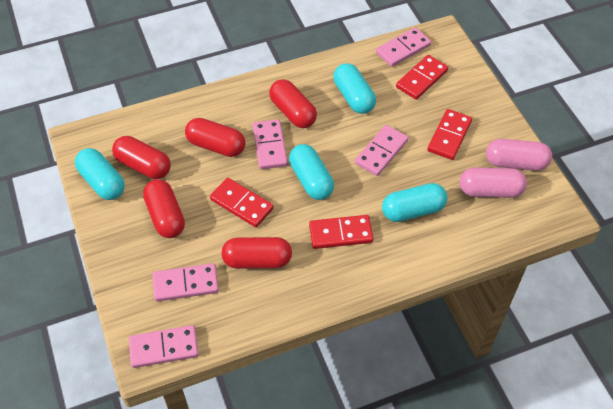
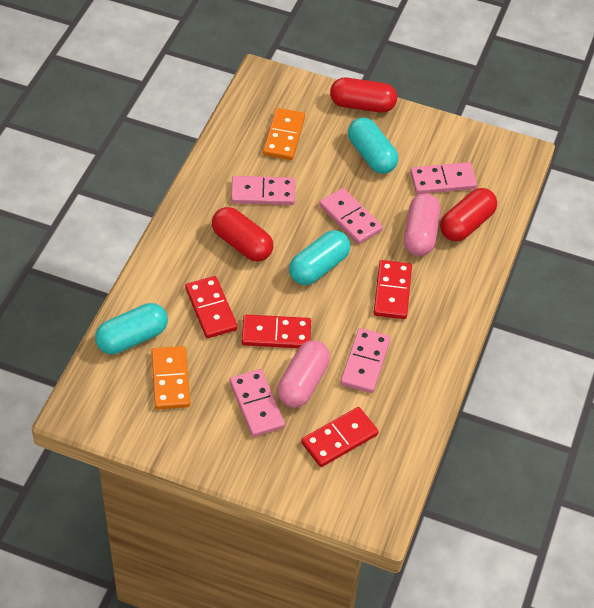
orange domino: none = 0 -> [151,346,190,409] [263,108,305,160] = 2
red capsule: [112,136,171,179] [143,179,185,238] [185,118,245,157] [221,237,292,269] [269,79,317,128] = 5 -> [212,207,273,262] [330,78,397,113] [440,188,497,241] = 3
turquoise capsule: [75,148,125,200] [289,144,334,200] [333,63,376,114] [382,183,447,222] = 4 -> [95,303,168,354] [289,230,350,285] [348,117,398,174] = 3

